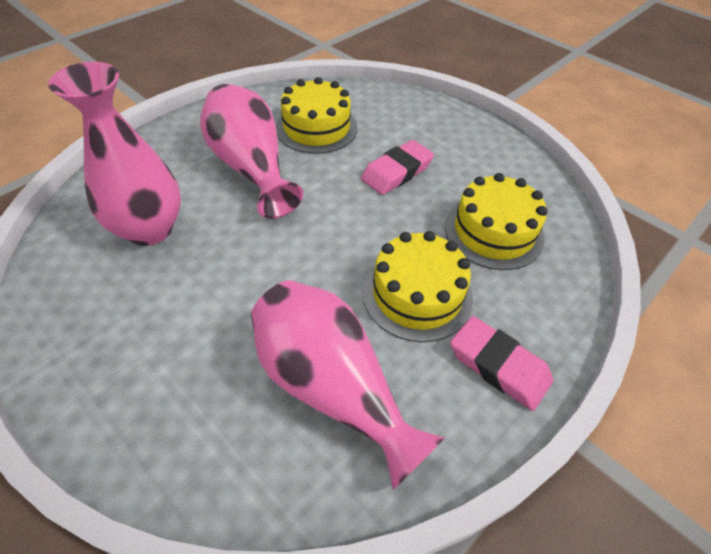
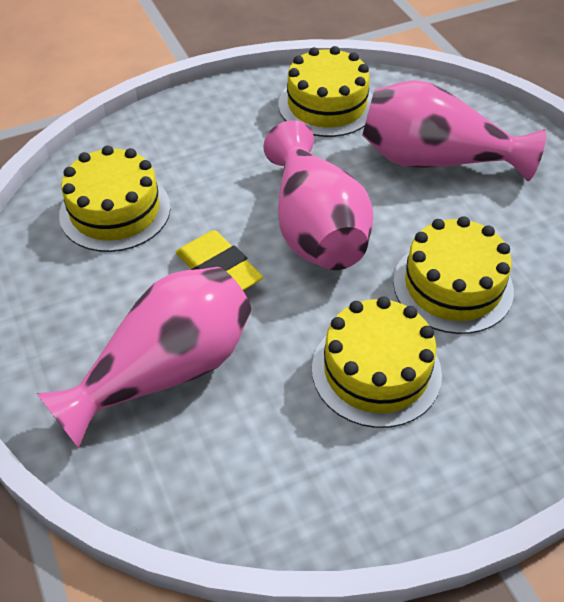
pink eraser: [361,140,434,195] [450,316,553,411] = 2 -> none = 0
yellow cake: [276,77,358,154] [363,231,473,342] [445,173,548,270] = 3 -> [59,145,171,252] [279,46,373,137] [312,296,442,428] [393,216,514,334] = 4
yellow eraser: none = 0 -> [176,230,263,291] = 1

